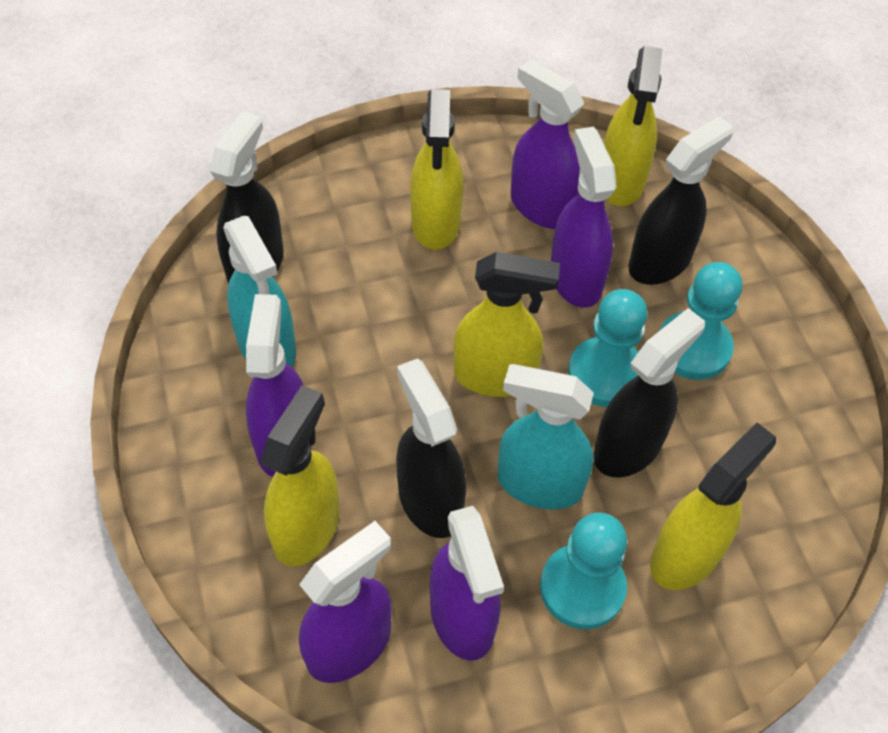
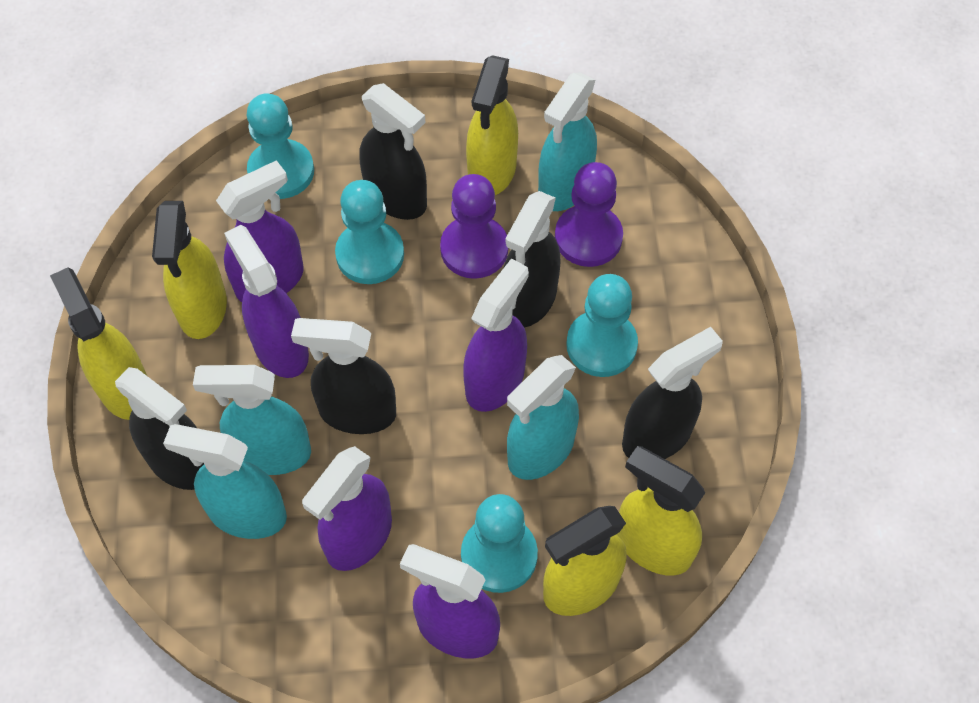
black spray bottle: [210,111,284,284] [396,358,466,538] [594,308,705,477] [629,117,734,285] = 4 -> [115,367,204,490] [291,318,396,434] [359,83,427,220] [504,191,560,328] [622,327,723,459] = 5
purple pawn: none = 0 -> [440,174,508,279] [555,162,623,267] = 2
turquoise pawn: [540,512,627,629] [568,289,647,407] [660,262,742,380] = 3 -> [247,93,314,199] [335,180,404,284] [461,494,538,593] [566,274,638,377] = 4
turquoise spray bottle: [223,216,296,367] [497,364,594,509] = 2 -> [163,424,287,539] [193,365,311,475] [507,355,579,480] [538,73,597,211] = 4

